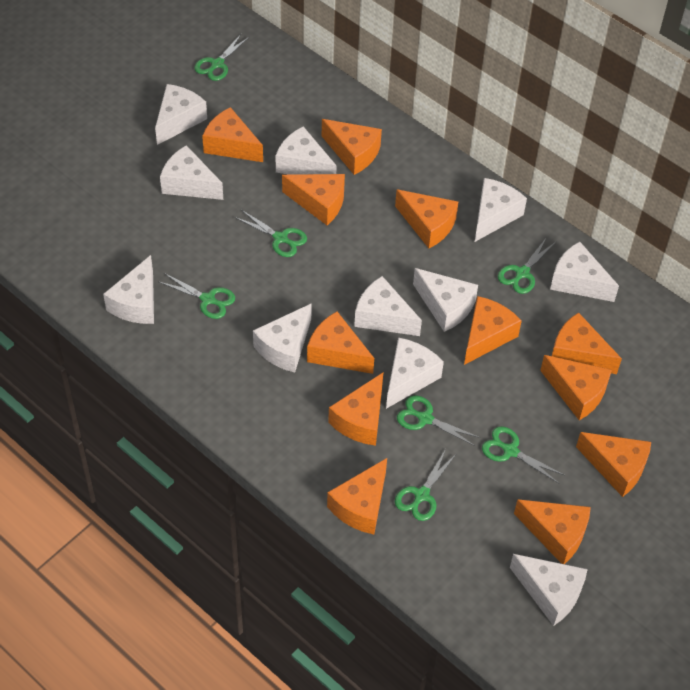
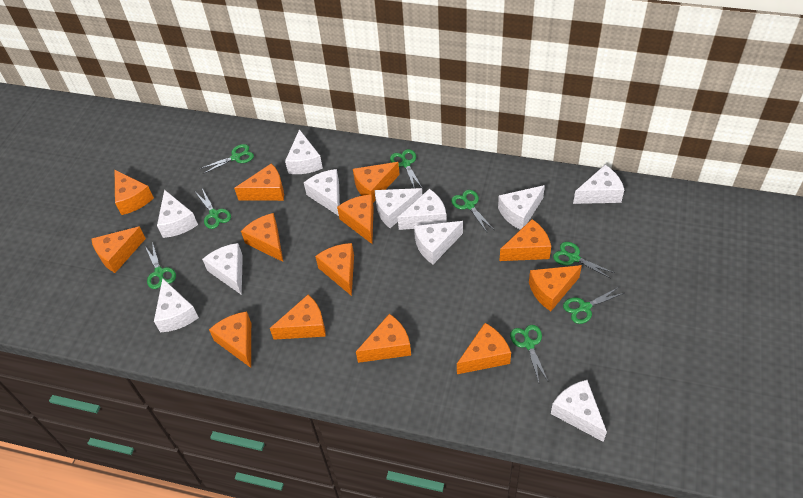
green scissors: [159,273,235,319] [194,33,250,81] [235,210,307,257] [395,449,457,521] [397,395,480,446] [482,426,564,483] [498,237,556,294] = 7 -> [145,242,176,289] [196,188,231,229] [200,144,254,174] [390,149,423,189] [451,190,494,232] [510,325,548,382] [553,242,614,279] [563,287,624,324] = 8
orange cheese: [202,107,263,162] [282,174,345,225] [307,311,374,374] [322,119,382,175] [327,458,387,534] [328,373,383,446] [395,189,458,248] [464,296,522,365] [514,499,591,564] [540,355,612,420] [552,312,622,374] [576,432,651,497] = 12 -> [91,226,146,273] [115,170,154,215] [209,311,251,368] [234,163,284,201] [241,213,283,262] [270,295,326,340] [315,243,354,296] [337,195,374,244] [353,162,400,203] [356,314,411,363] [457,323,511,374] [499,219,551,261] [529,265,582,311] = 13

